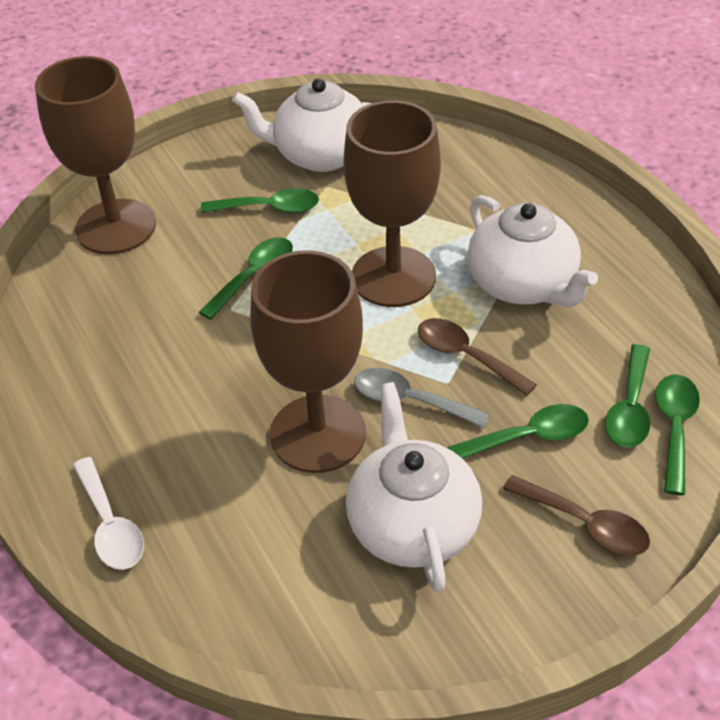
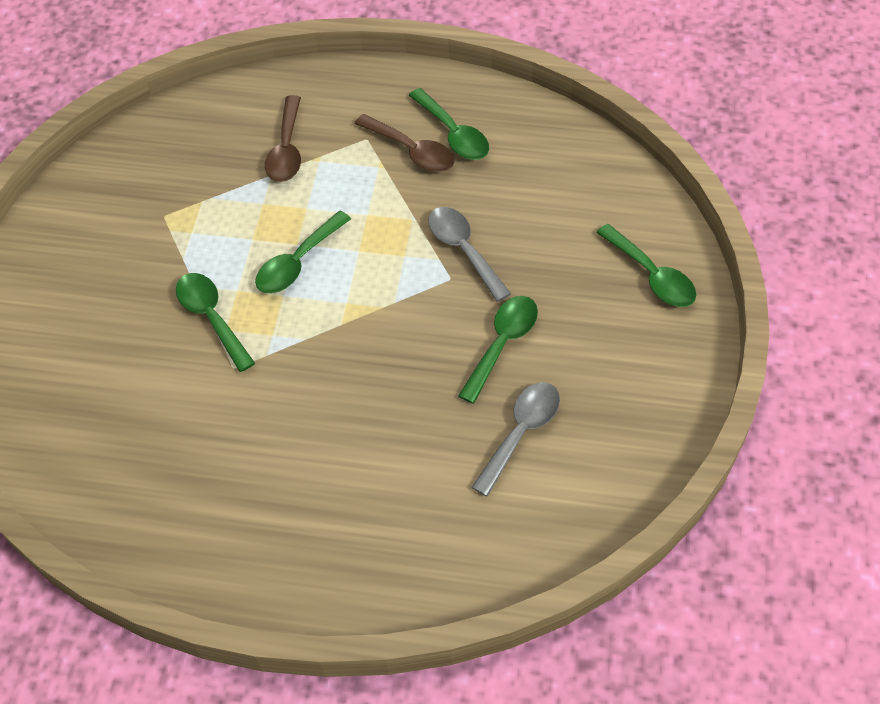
brown goblet: [35,56,156,254] [250,250,366,473] [343,100,441,307] = 3 -> none = 0
grey spoon: [354,368,490,428] = 1 -> [428,207,511,302] [471,382,560,497] = 2
white spoon: [73,457,144,570] = 1 -> none = 0
white teapot: [232,78,372,172] [346,382,482,593] [468,195,598,307] = 3 -> none = 0

